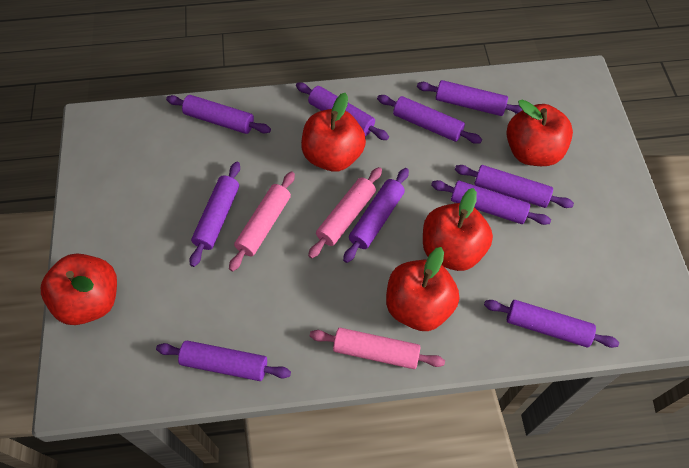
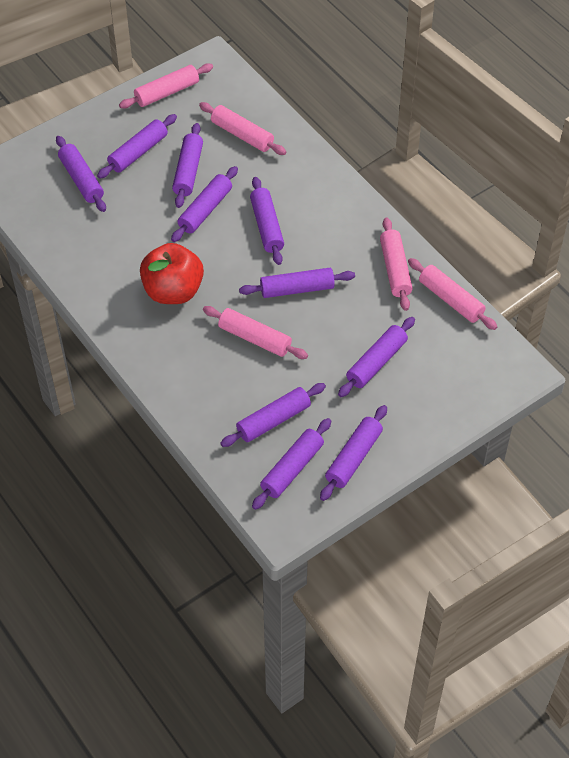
pink rolling pin: [229,172,295,272] [308,167,382,259] [310,328,445,369] = 3 -> [119,63,213,108] [199,102,286,155] [203,306,308,359] [380,217,413,311] [408,258,497,330] = 5
red apple: [41,253,117,325] [301,93,366,172] [386,247,459,331] [423,188,493,271] [506,100,573,166] = 5 -> [140,243,204,304] = 1

